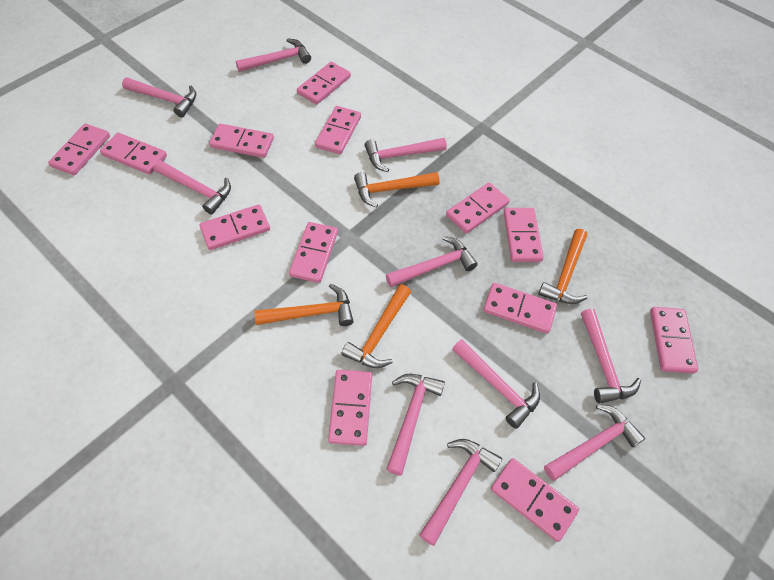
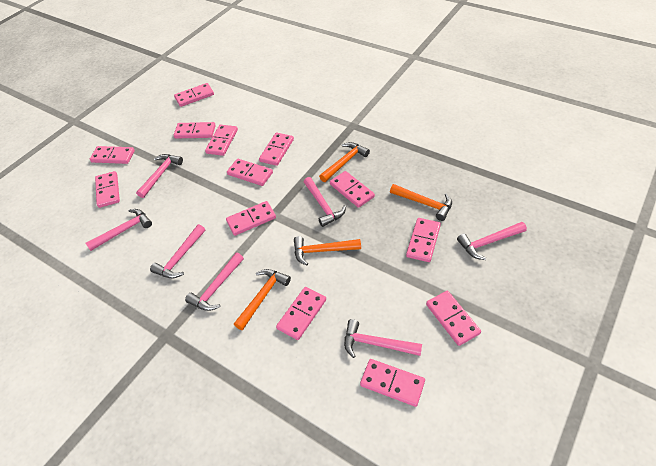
pink hammer: [122,77,196,117] [154,160,231,215] [236,38,311,72] [364,138,447,172] [386,236,478,287] [386,374,445,476] [419,439,502,546] [452,339,540,429] [544,404,645,481] [581,309,641,404] = 10 -> [86,209,152,251] [136,154,183,198] [150,224,205,278] [185,253,244,311] [304,177,346,227] [344,319,422,358] [457,222,527,260] = 7

